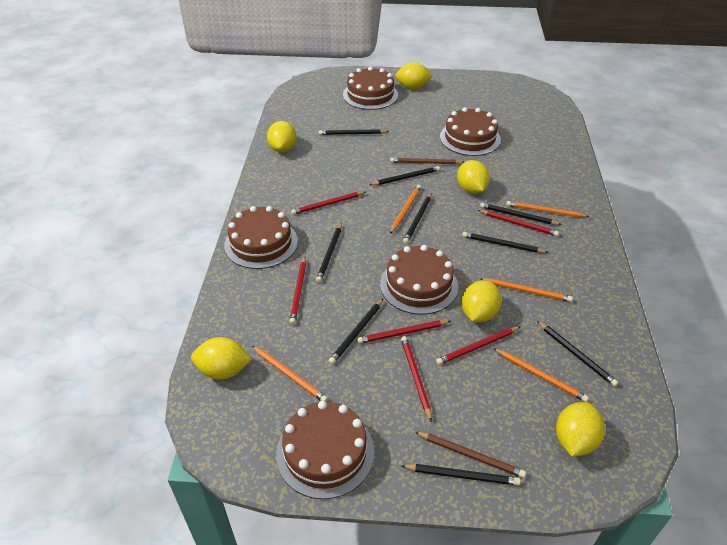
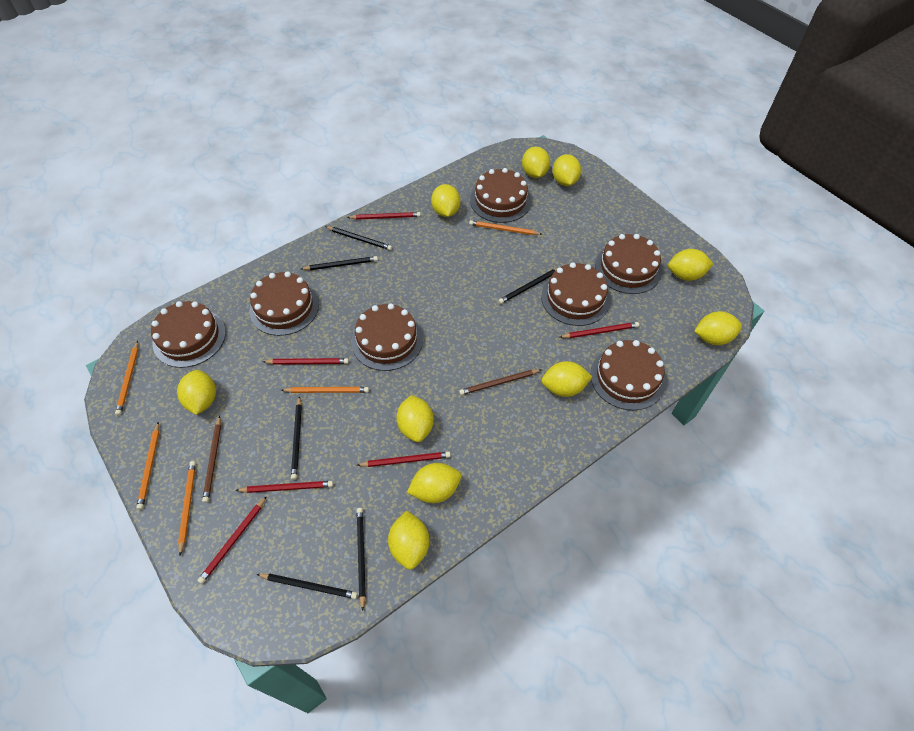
black pencil: [316,224,342,283] [319,129,389,135] [329,299,383,364] [370,166,440,185] [402,464,520,486] [403,193,431,244] [462,232,549,253] [480,203,562,225] [537,321,618,387] = 9 -> [256,573,358,599] [291,396,302,480] [301,256,378,270] [325,226,392,250] [357,508,366,611] [498,268,558,304] = 6
brown cake: [224,206,298,269] [276,401,374,499] [343,66,398,110] [380,245,458,315] [440,107,501,156] = 5 -> [151,301,226,368] [249,271,319,336] [351,303,423,371] [470,168,531,223] [541,262,610,326] [590,340,665,410] [595,234,662,294] = 7
yellow lemon: [191,337,252,380] [267,121,296,152] [395,62,433,89] [457,160,490,194] [462,280,502,322] [556,402,605,457] = 6 -> [177,370,216,415] [388,510,429,570] [396,395,434,442] [407,463,461,503] [431,184,460,217] [522,147,550,178] [541,361,592,397] [552,154,581,186] [668,249,713,281] [694,311,742,345] = 10

